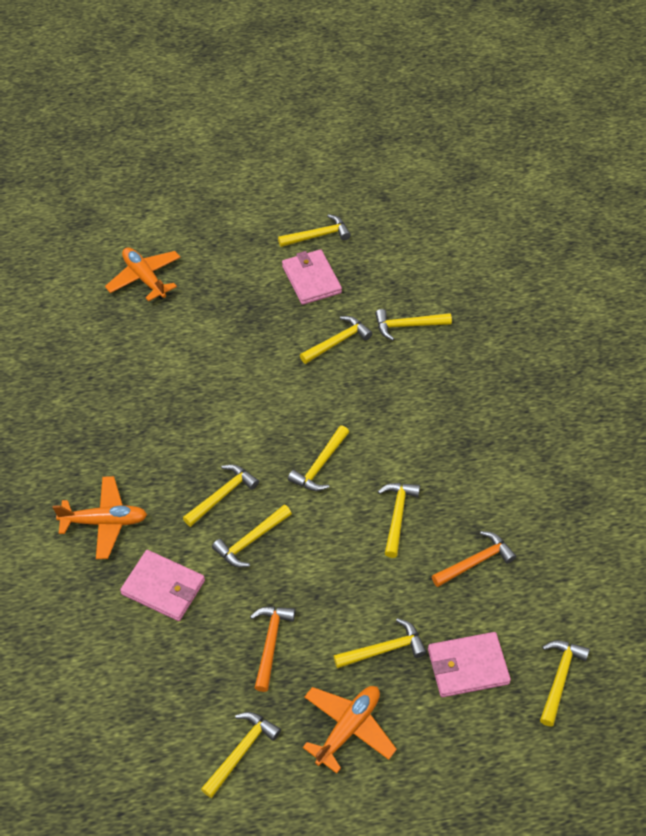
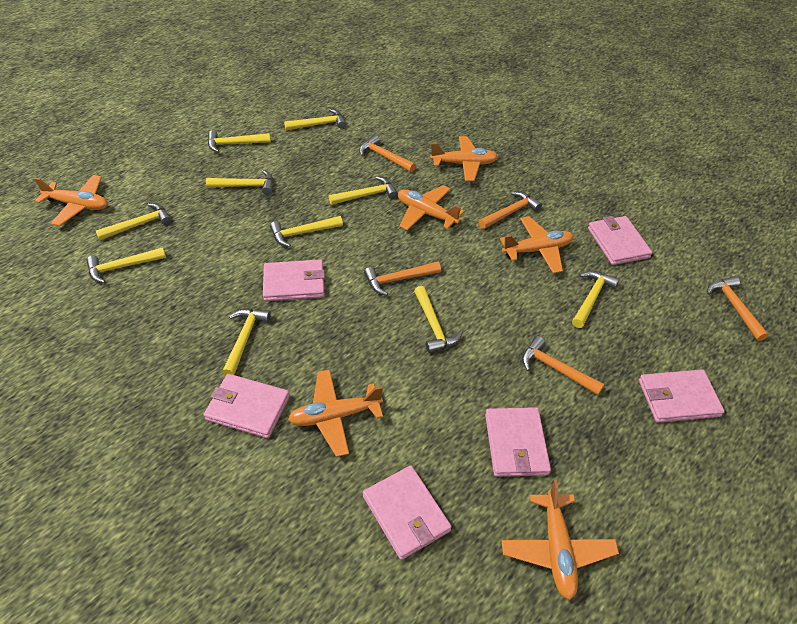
orange hammer: [250,607,295,692] [432,531,516,587] = 2 -> [359,135,416,172] [364,261,441,296] [478,191,542,229] [522,336,604,395] [707,276,769,341] = 5
orange plane: [53,476,147,559] [105,247,181,302] [303,686,397,774] = 3 -> [34,175,108,226] [288,369,383,457] [398,185,465,230] [430,136,498,181] [500,216,574,273] [501,480,619,600] = 6
pink wallet: [120,550,205,621] [282,249,342,305] [428,632,511,697] = 3 -> [204,374,290,438] [263,259,325,301] [363,465,452,560] [485,407,551,477] [588,216,652,265] [639,369,725,423] = 6

